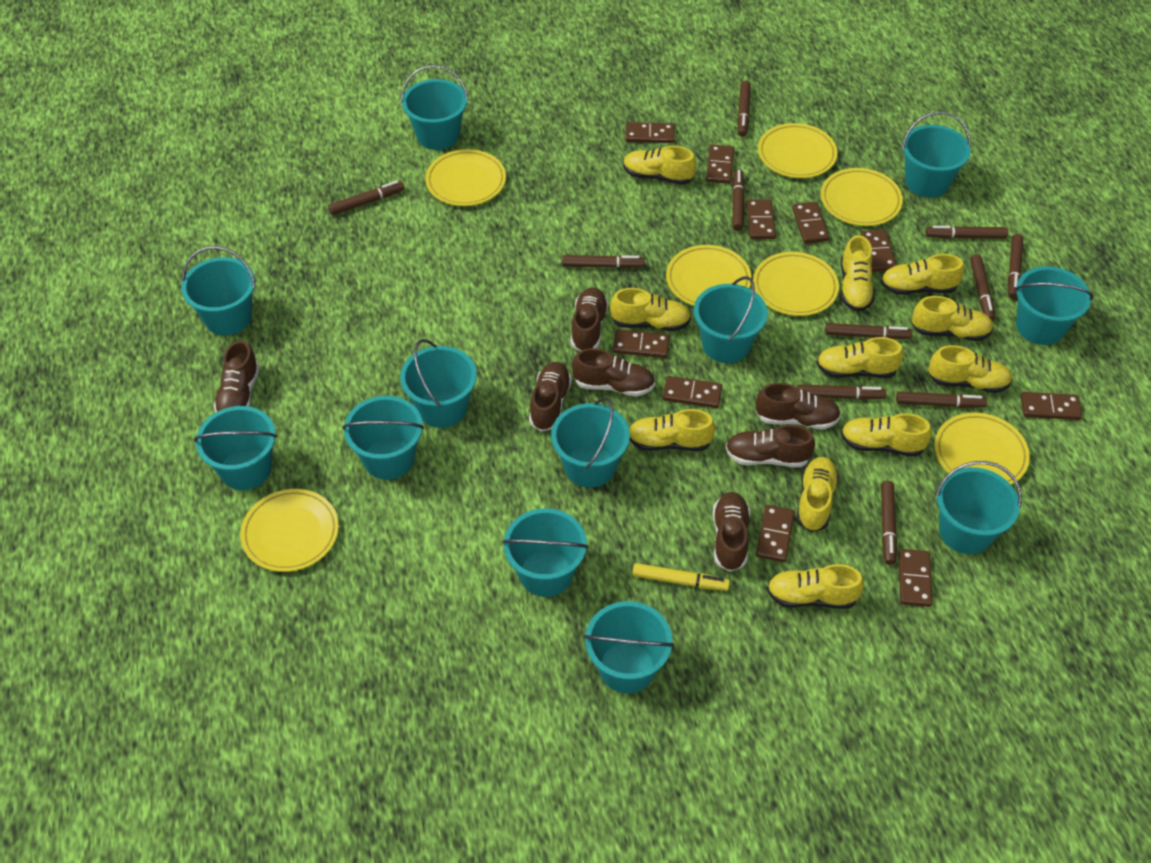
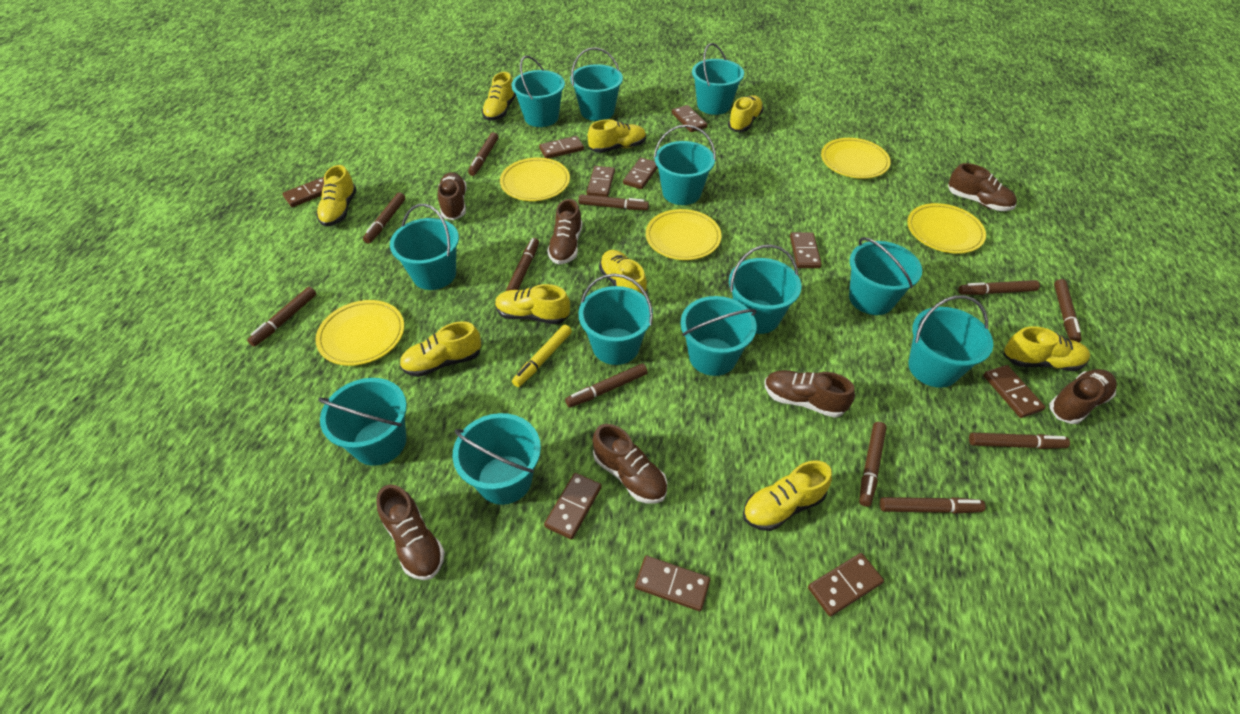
yellow plate: [240,489,339,572] [425,149,506,206] [666,245,752,306] [753,252,839,316] [758,123,837,178] [821,168,903,226] [934,413,1030,485] = 7 -> [315,300,404,366] [500,157,570,201] [646,209,722,260] [821,138,891,179] [907,203,986,254] = 5
yellow shoe: [610,288,691,331] [623,146,696,185] [629,409,715,451] [767,564,864,609] [796,457,839,532] [816,337,903,378] [841,235,875,312] [841,413,932,457] [881,254,964,295] [912,296,994,341] [928,345,1013,393] = 11 -> [316,165,357,226] [399,321,481,377] [482,72,516,121] [495,284,570,324] [588,119,646,153] [599,250,648,295] [728,95,764,132] [743,460,832,531] [1003,326,1090,371] = 9

